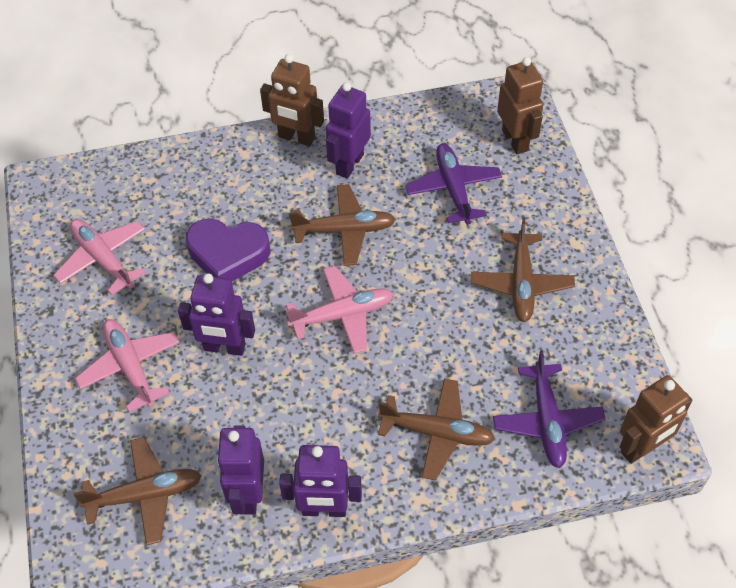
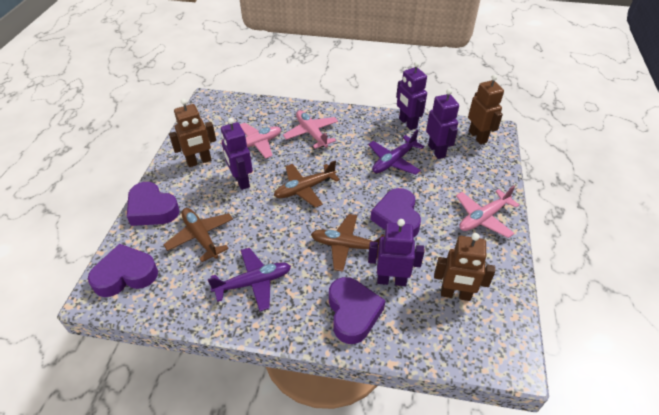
brown plane: [74,437,202,545] [289,184,396,266] [378,378,495,481] [471,218,575,322] = 4 -> [163,208,233,262] [274,160,340,208] [311,214,385,272] = 3
purple heart: [186,219,270,281] = 1 -> [88,244,158,297] [127,182,180,226] [329,277,385,344] [370,188,421,238] = 4

